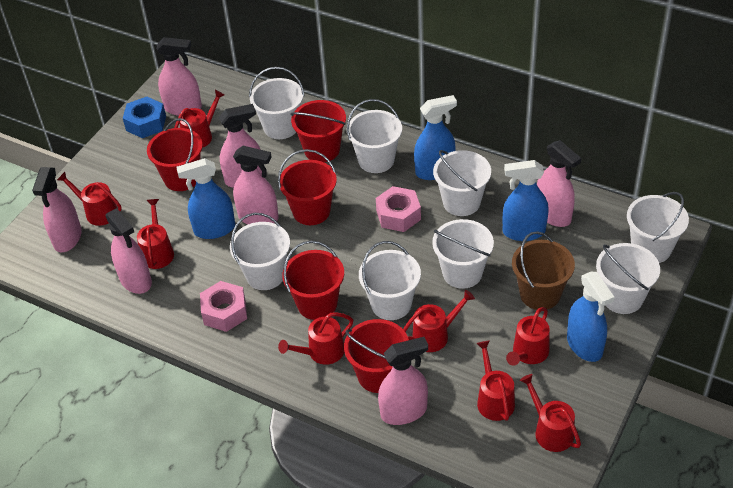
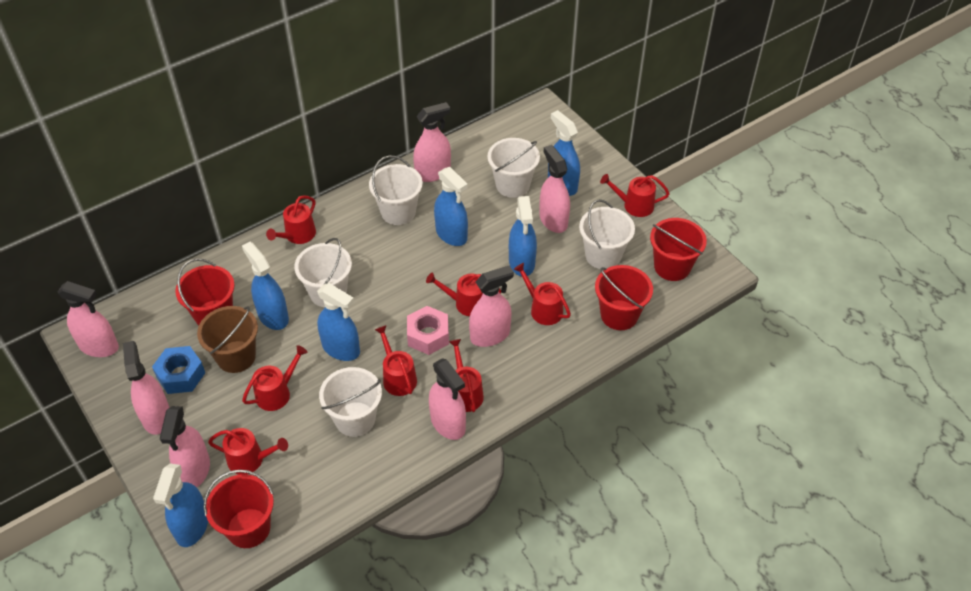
blue spray bottle: [176,158,235,239] [414,95,457,180] [503,160,549,241] [567,272,614,362] = 4 -> [153,463,208,547] [242,242,289,330] [317,283,360,361] [434,167,468,246] [509,196,537,277] [548,110,580,196] = 6
pink nut: [200,281,247,332] [376,186,421,232] = 2 -> [407,306,449,355] = 1
red bucket: [147,118,203,191] [278,149,337,225] [282,241,344,320] [290,100,346,162] [344,319,409,393] = 5 -> [175,259,235,326] [204,470,274,548] [595,265,653,330] [650,218,707,281] = 4
white bucket: [230,213,290,290] [249,67,304,139] [347,99,402,173] [359,241,421,320] [432,219,494,289] [433,150,491,216] [596,243,660,314] [627,192,689,263] = 8 -> [294,238,352,307] [319,367,382,437] [369,155,423,225] [488,138,540,198] [579,199,635,269] = 5

